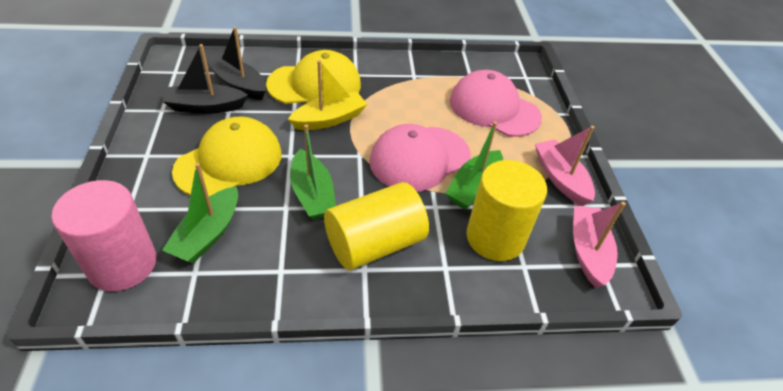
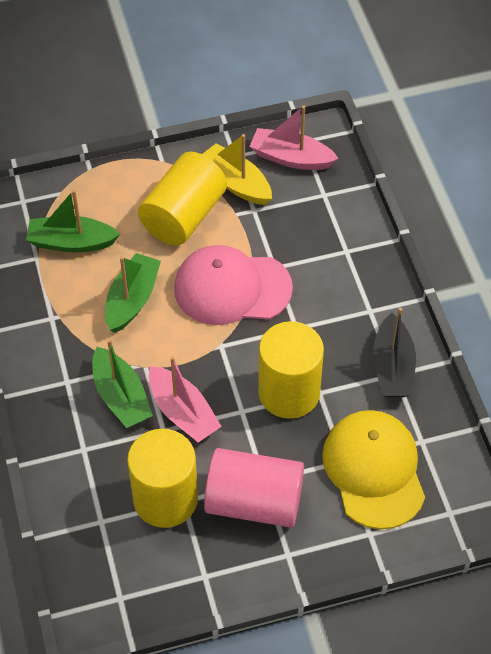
black boat: [162,44,248,114] [207,27,266,100] = 2 -> [373,308,416,397] = 1
pink cap: [369,124,471,192] [450,70,542,137] = 2 -> [174,245,293,325] = 1
yellow cap: [172,117,282,196] [266,50,361,104] = 2 -> [322,410,425,529] = 1
yellow cylinder: [324,182,429,270] [466,160,547,261] = 2 -> [127,429,198,528] [138,152,227,246] [258,321,324,419] = 3

